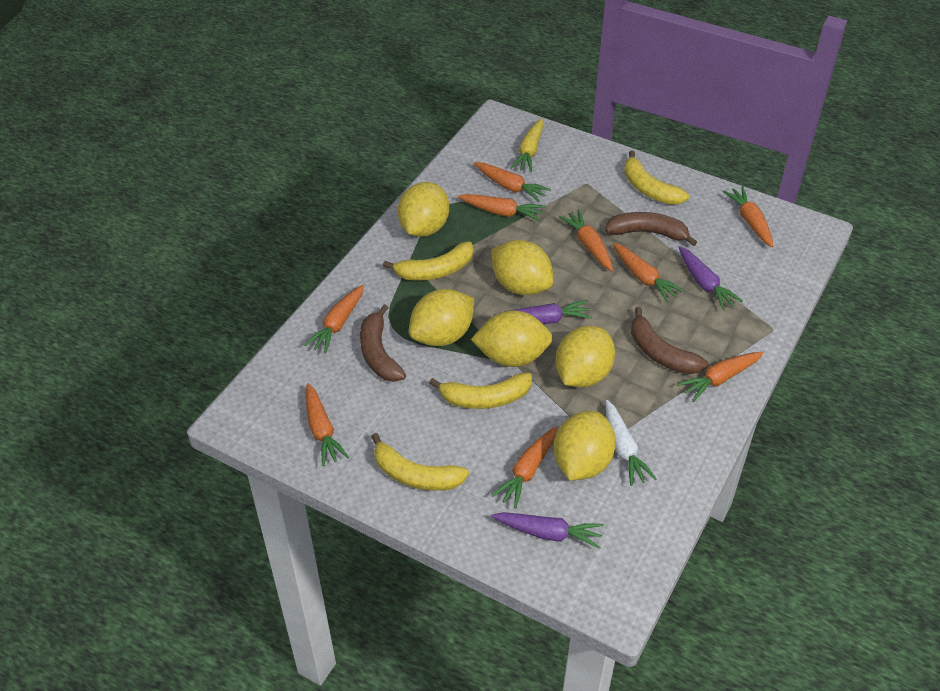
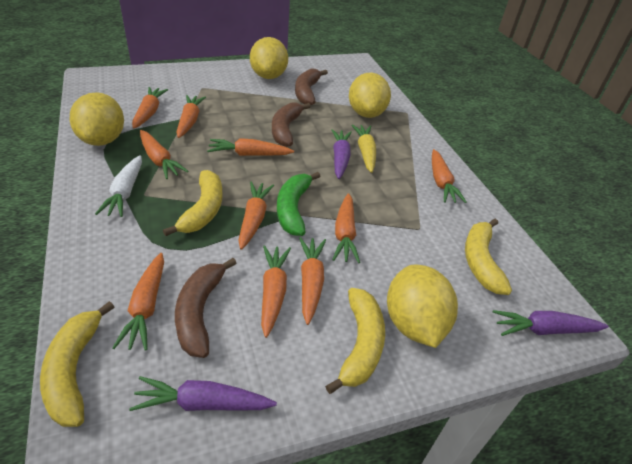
green banana: none = 0 -> [277,172,320,236] = 1
orange carrot: [304,285,364,354] [306,383,349,466] [458,194,545,221] [474,162,551,202] [491,426,558,508] [559,210,613,271] [613,243,684,302] [677,352,764,402] [723,186,773,247] = 9 -> [112,253,164,351] [132,87,168,129] [140,130,188,179] [177,95,206,138] [207,138,294,156] [239,182,274,250] [261,245,291,338] [299,237,326,325] [332,193,360,263] [432,149,467,203] = 10
yellow lemon: [397,182,449,237] [409,289,474,346] [471,310,553,367] [491,240,554,295] [554,411,616,480] [555,326,615,387] = 6 -> [70,92,124,146] [250,37,288,79] [349,73,391,118] [387,265,458,348] = 4

